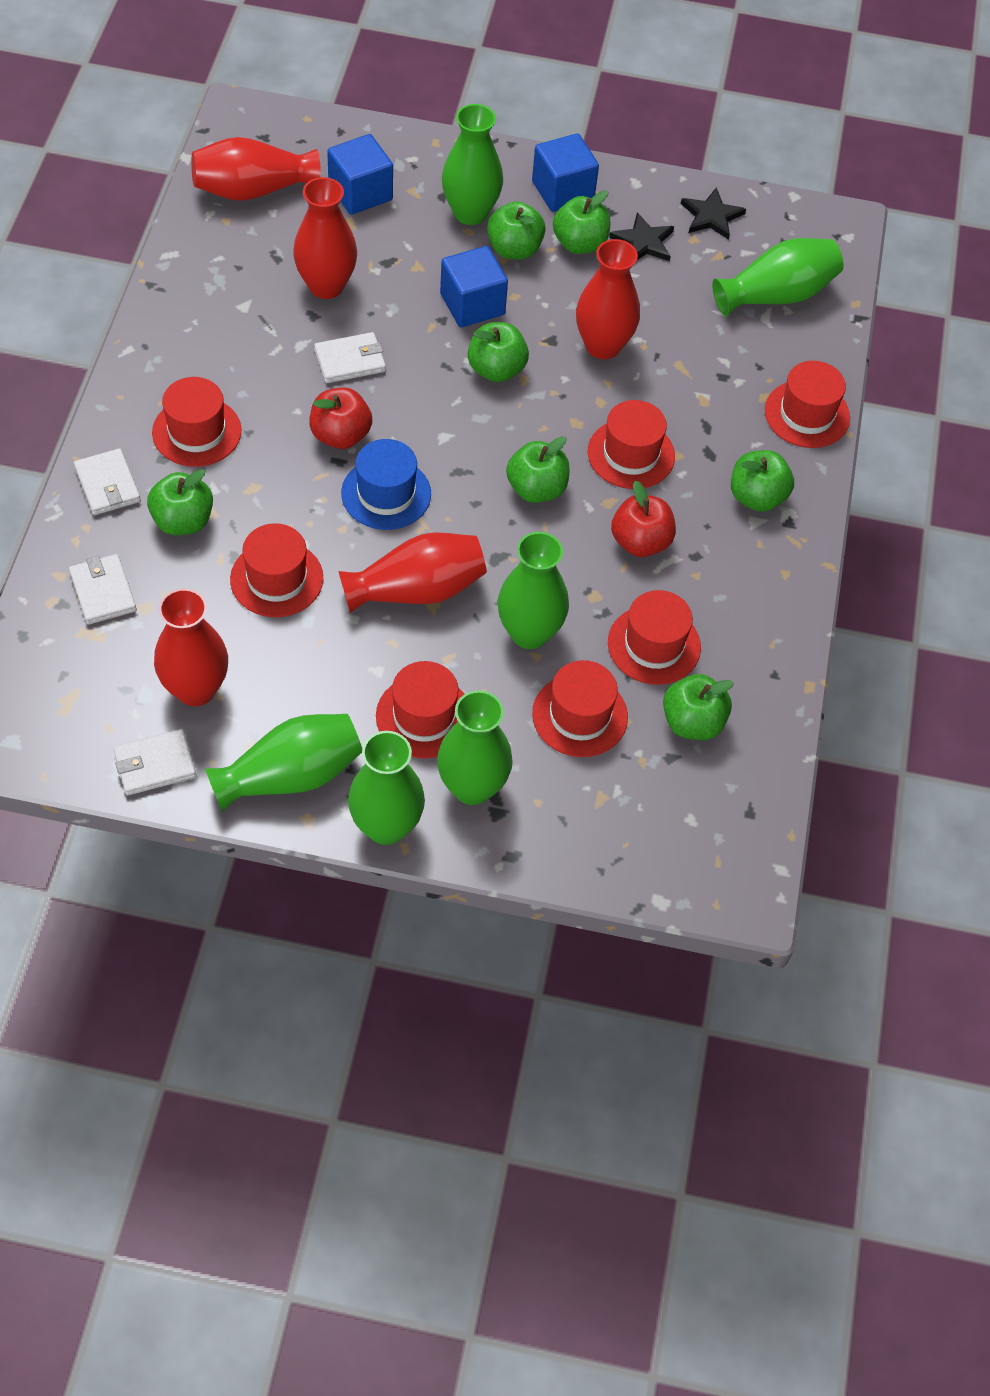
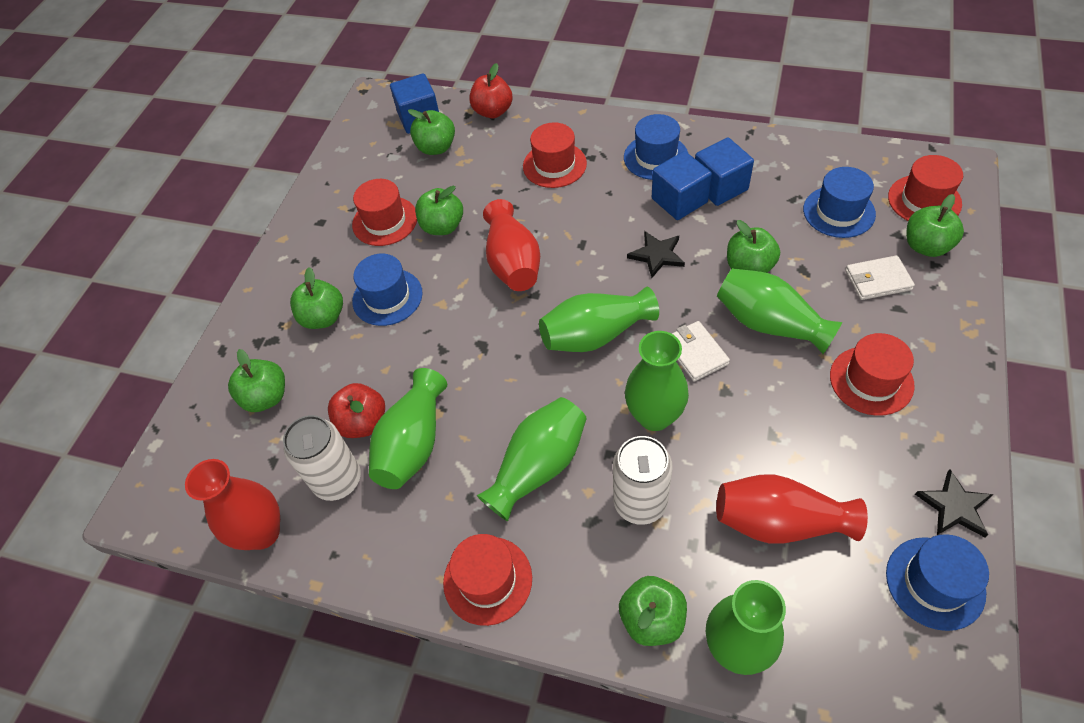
blue hat: [341,439,431,530] = 1 -> [352,254,423,326] [624,114,688,180] [803,167,876,238] [886,534,989,631] = 4
red hat: [152,377,241,467] [230,523,323,617] [376,661,464,758] [532,660,628,757] [588,400,675,489] [608,590,701,685] [765,361,850,448] = 7 -> [352,179,417,246] [443,534,532,626] [523,122,587,188] [830,333,915,416] [888,155,963,221] = 5
red vase: [154,588,228,706] [191,137,321,201] [293,177,357,299] [338,532,487,613] [576,239,640,359] = 5 -> [185,459,280,550] [483,199,540,291] [716,475,868,544] = 3
white can: none = 0 -> [283,415,361,501] [613,436,672,525] = 2
white wallet: [69,554,137,625] [74,448,141,515] [113,729,196,795] [314,332,386,383] = 4 -> [672,321,730,382] [845,255,915,300] = 2

